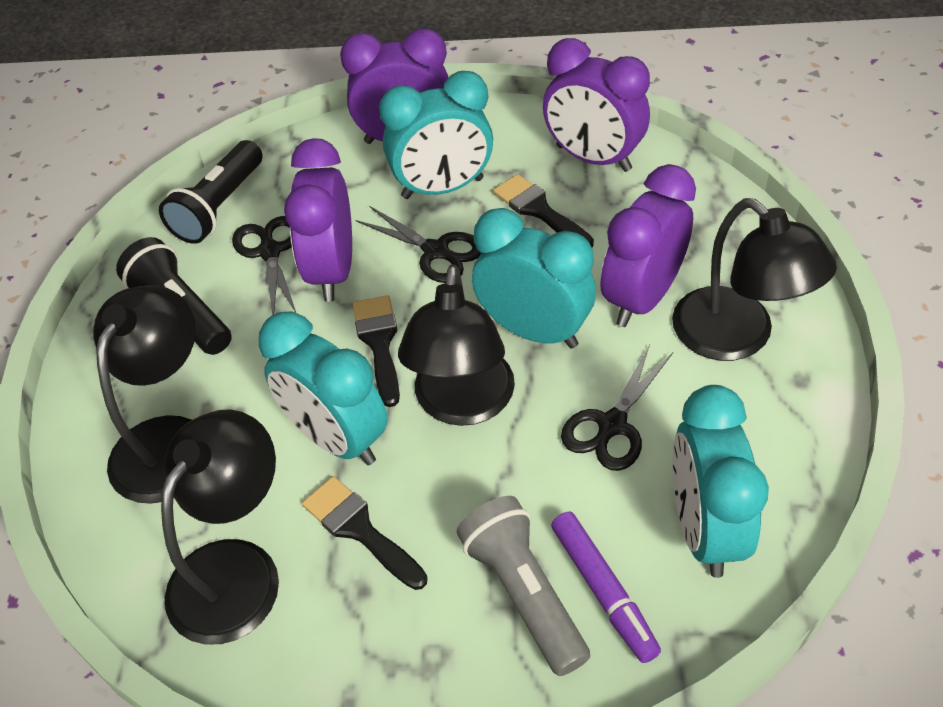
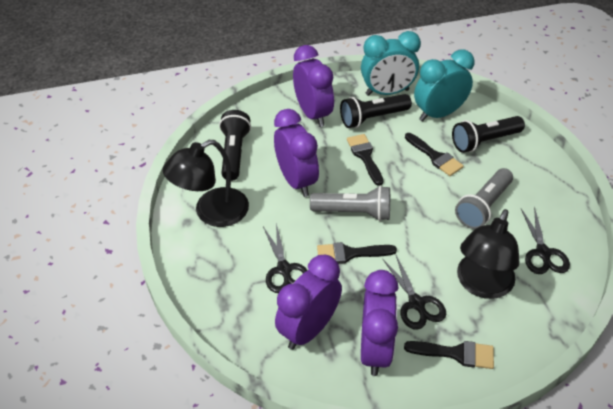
black brush: [302,476,428,590] [353,295,400,407] [493,174,594,247] = 3 -> [317,242,397,264] [347,134,383,186] [404,341,494,369] [405,133,464,176] = 4
black flashlight: [116,237,232,355] [159,140,263,244] = 2 -> [219,110,251,181] [340,94,412,128] [452,116,525,153] = 3
black lamp: [93,285,196,504] [161,409,279,644] [398,264,515,426] [672,198,837,361] = 4 -> [163,140,249,227] [457,209,519,299] = 2
grey flashlight: [457,496,590,676] = 1 -> [310,186,390,221] [455,168,513,229] = 2
purple marker: [551,512,661,663] = 1 -> none = 0
turquoise clock: [259,311,388,465] [379,71,493,199] [472,208,596,349] [672,385,769,578] = 4 -> [361,31,421,96] [414,50,474,121] = 2

